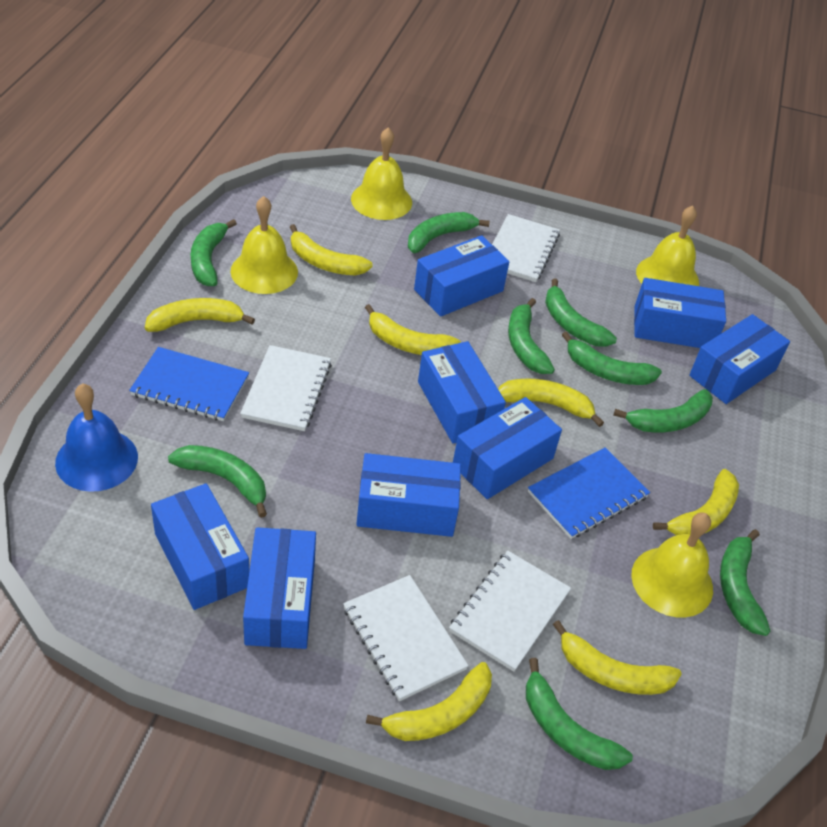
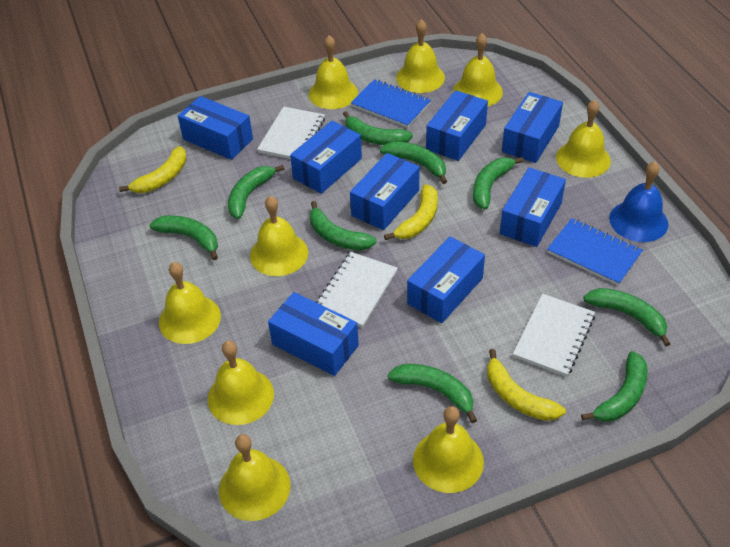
white notebook: [240,345,332,431] [343,575,469,701] [449,551,571,672] [492,214,560,282] = 4 -> [257,107,325,159] [316,252,398,328] [513,294,595,377] = 3
yellow banana: [145,298,255,332] [290,224,373,276] [365,304,461,355] [366,662,492,741] [498,378,604,427] [553,620,682,695] [653,469,739,535] = 7 -> [119,146,187,193] [384,184,438,240] [487,349,566,421] = 3
yellow bell: [231,196,298,294] [351,127,412,220] [631,512,713,618] [636,205,699,286] = 4 -> [159,262,221,344] [208,341,274,425] [219,434,291,521] [250,196,308,276] [309,35,358,109] [396,19,445,93] [413,406,484,493] [453,33,503,106] [556,100,611,178] = 9

